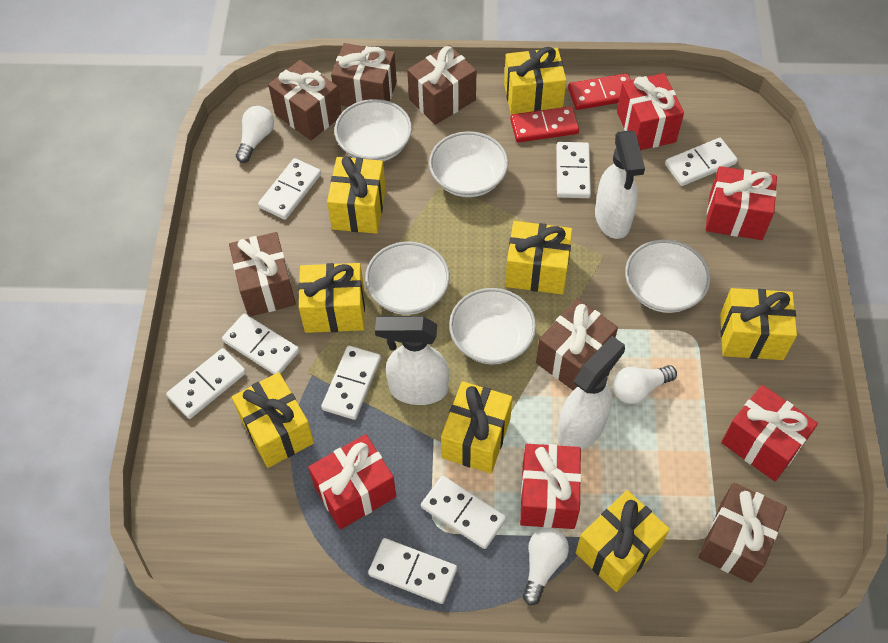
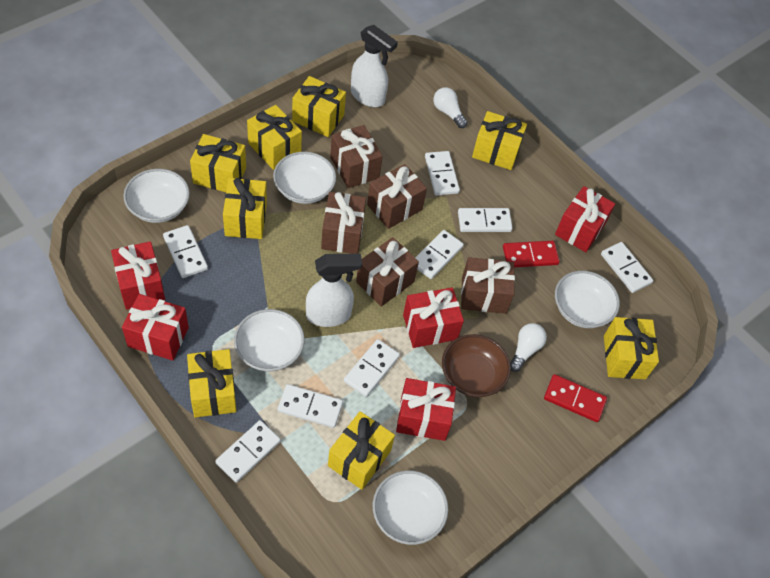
brown bowl: none = 0 -> [442,334,511,397] = 1
brown gift: [229,232,296,317] [268,60,341,141] [331,43,397,107] [407,45,477,125] [536,299,618,390] [699,483,787,583] = 6 -> [321,192,366,254] [330,125,383,188] [356,237,419,307] [367,164,427,229] [461,257,515,314] = 5
white light bulb: [236,106,274,163] [523,528,569,605] [613,365,677,404] = 3 -> [433,87,468,128] [510,323,547,372] = 2
white spray bottle: [375,316,449,405] [558,336,625,450] [595,130,645,239] = 3 -> [306,254,362,327] [351,25,398,107] = 2

